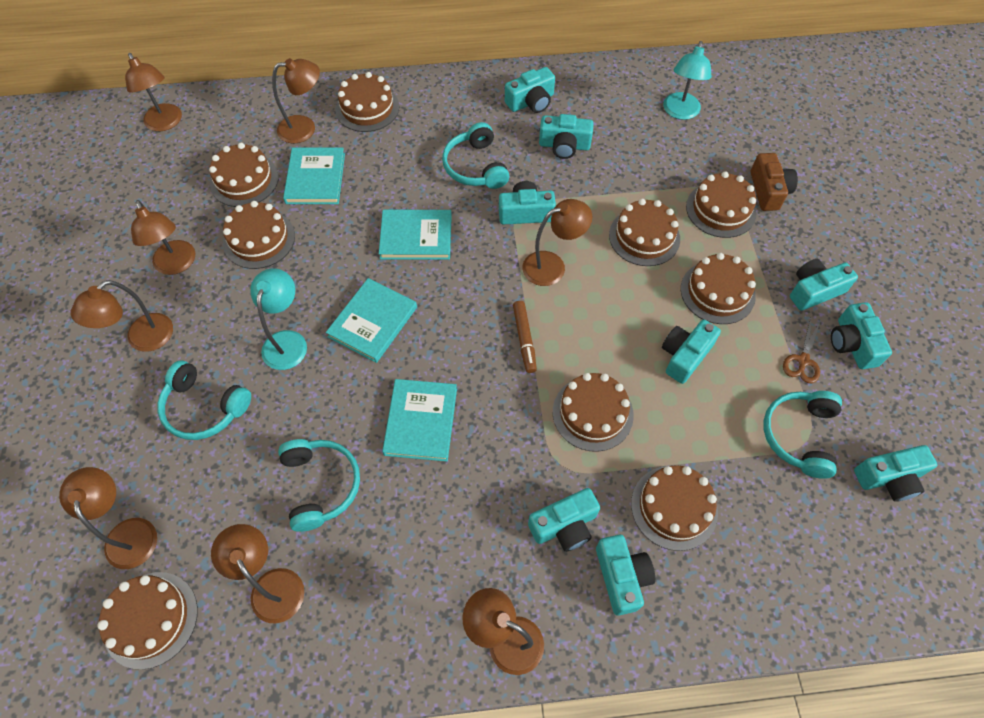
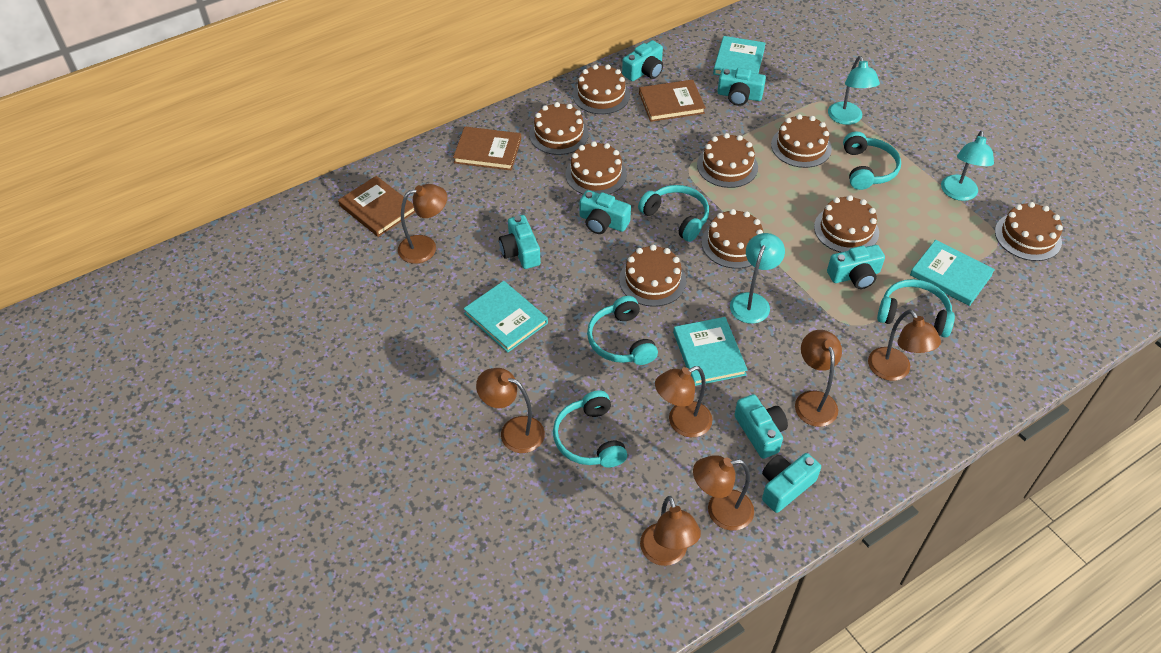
brown book: none = 0 -> [338,176,415,237] [453,126,521,170] [639,79,706,122] = 3
brown camera: [751,153,798,211] = 1 -> none = 0
brown lamp: [59,467,157,569] [70,280,173,352] [125,53,182,131] [131,200,195,275] [211,524,304,623] [272,58,320,144] [463,588,544,675] [522,199,592,286] = 8 -> [398,184,447,264] [476,368,545,453] [640,496,701,566] [655,366,712,437] [693,455,754,531] [795,330,842,427] [868,310,941,381] = 7
brown marker: [513,301,537,373] = 1 -> none = 0
brown scissors: [783,318,821,383] = 1 -> none = 0
turquoise camera: [499,181,556,224] [505,67,555,113] [528,488,600,552] [539,114,594,159] [596,535,655,616] [662,320,721,384] [790,259,858,311] [831,302,892,369] [854,445,937,502] = 9 -> [499,215,541,269] [580,190,631,234] [622,40,663,81] [717,68,766,106] [734,394,788,459] [762,453,821,513] [827,245,885,289] = 7
turquoise headphones: [157,360,251,440] [278,439,360,532] [442,122,509,189] [763,391,842,479] = 4 -> [553,390,627,468] [587,296,658,365] [638,185,709,242] [843,131,901,190] [877,279,955,338] = 5
turquoise lamp: [250,268,307,370] [663,41,712,120] = 2 -> [730,233,785,324] [828,56,880,125] [941,131,994,201] = 3

